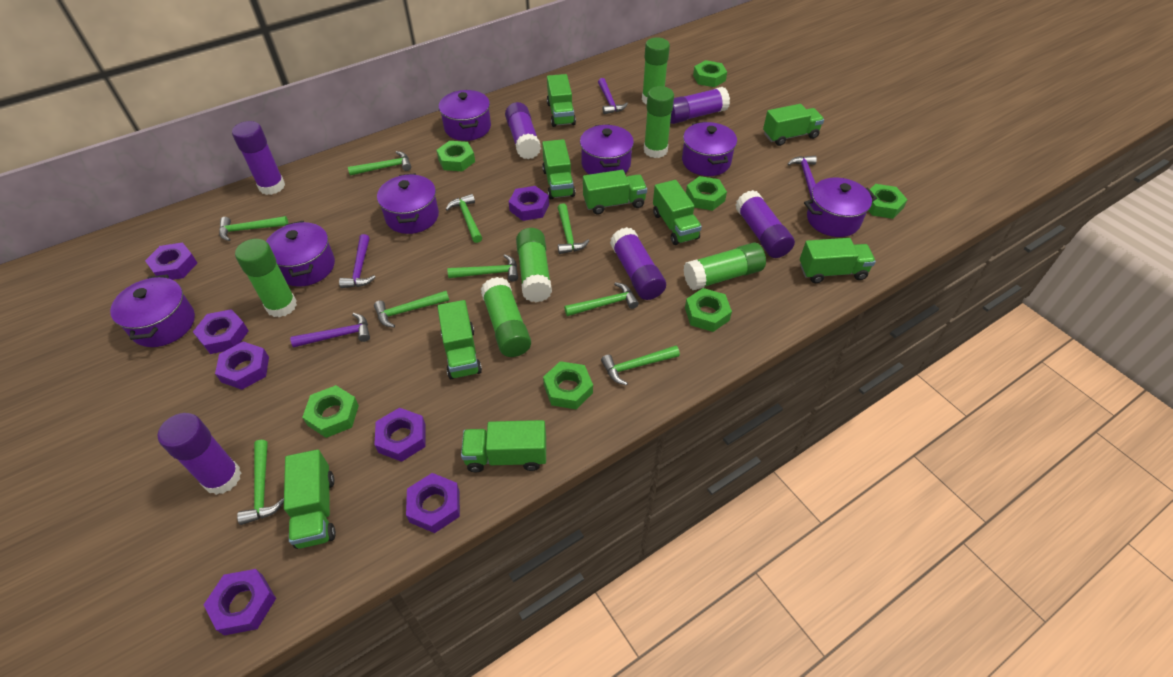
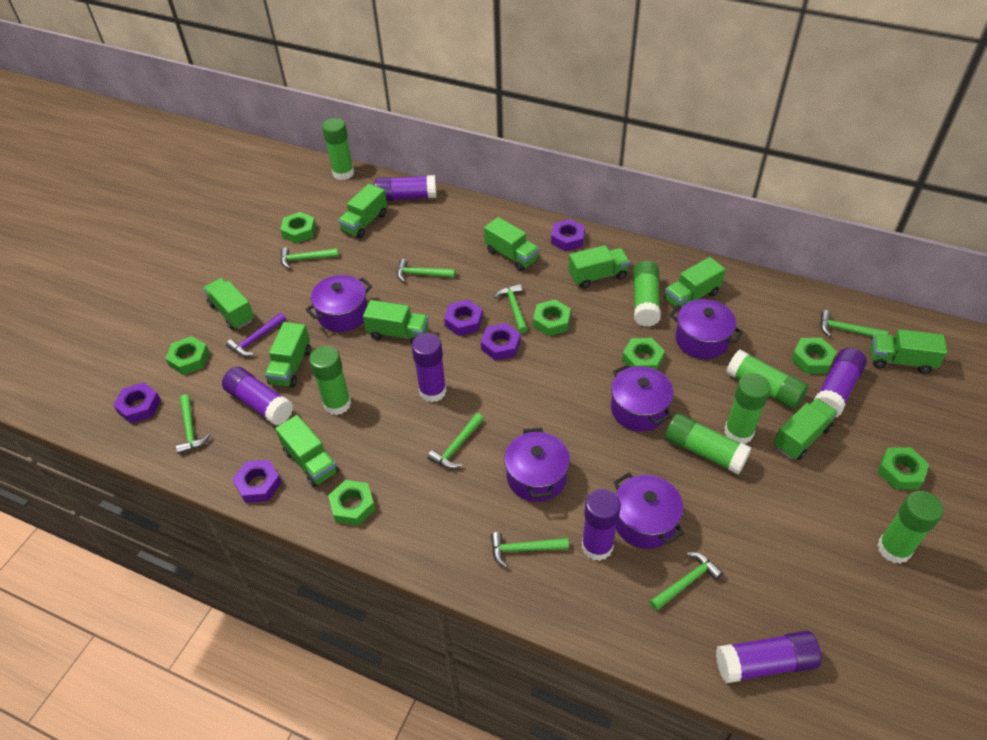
green glue stick: [235,239,297,317] [481,277,531,357] [516,228,552,302] [642,37,670,104] [644,86,674,158] [683,243,766,290] = 6 -> [309,346,351,415] [322,118,354,180] [633,261,661,327] [665,413,751,474] [724,373,771,444] [726,350,808,409] [877,491,943,564] = 7
green hammer: [219,216,288,241] [237,440,284,525] [348,151,411,176] [374,291,449,328] [445,194,482,243] [448,255,518,282] [558,203,589,254] [564,282,639,316] [601,346,680,385] = 9 -> [176,395,210,454] [280,247,339,269] [397,259,456,282] [427,413,484,469] [491,532,569,568] [494,284,528,333] [649,552,723,611] [820,310,888,337] = 8
green truck: [284,449,336,549] [437,300,482,379] [461,420,546,473] [542,139,575,199] [547,74,576,127] [583,170,647,214] [653,180,702,245] [763,104,824,146] [800,238,876,283] = 9 -> [203,278,254,330] [264,322,311,388] [275,415,339,487] [338,184,387,238] [363,300,429,344] [484,217,539,271] [568,245,630,289] [664,257,726,311] [774,398,838,460] [870,329,947,374] = 10
purple hammer: [290,313,370,348] [339,234,376,288] [598,78,628,114] [788,156,817,198] = 4 -> [226,313,286,356] = 1
purple nut: [145,242,197,280] [193,309,249,354] [204,569,276,636] [215,341,269,390] [374,408,425,462] [406,473,460,533] [509,186,549,221] = 7 -> [113,382,161,424] [232,460,282,503] [444,300,483,336] [481,323,520,361] [551,219,585,251] = 5
purple pot: [110,275,195,347] [266,221,335,286] [377,173,439,234] [439,90,491,141] [580,124,634,175] [682,122,737,176] [804,178,877,237] = 7 -> [305,275,372,332] [504,428,570,502] [611,364,674,431] [614,472,684,549] [669,299,743,359] = 5

